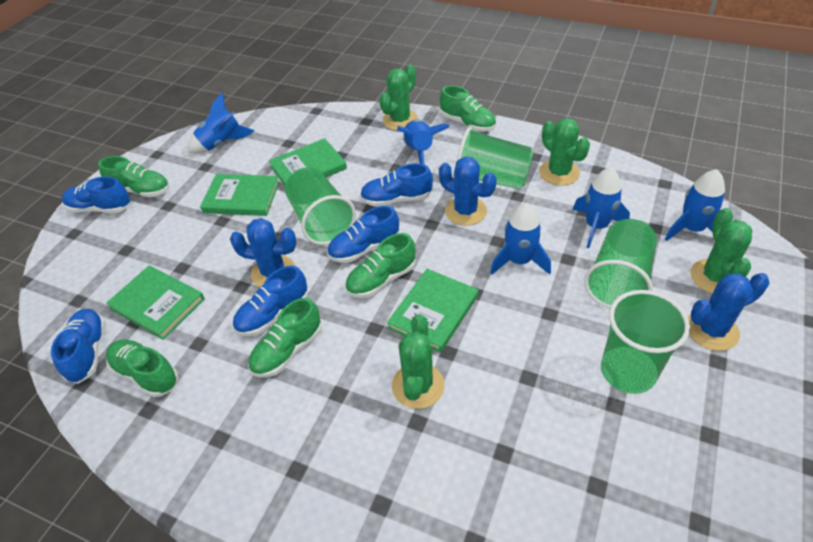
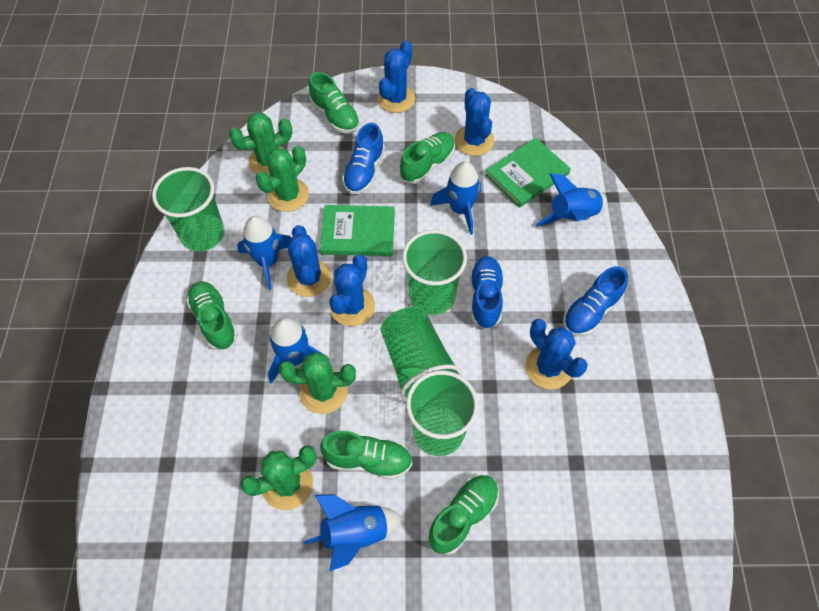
blue cactus: [230,218,297,287] [439,157,497,226] [688,273,769,351] = 3 -> [287,225,331,297] [329,254,375,326] [377,40,416,113] [455,88,495,156] [525,319,588,389] = 5
blue shoe: [51,309,106,384] [62,177,130,213] [233,266,308,336] [327,206,399,263] [360,163,433,207] = 5 -> [342,123,385,194] [470,256,504,329] [563,266,628,336] = 3
green book: [106,266,205,340] [200,174,279,216] [269,138,347,186] [387,269,478,353] = 4 -> [320,205,395,256] [485,138,571,208] = 2

